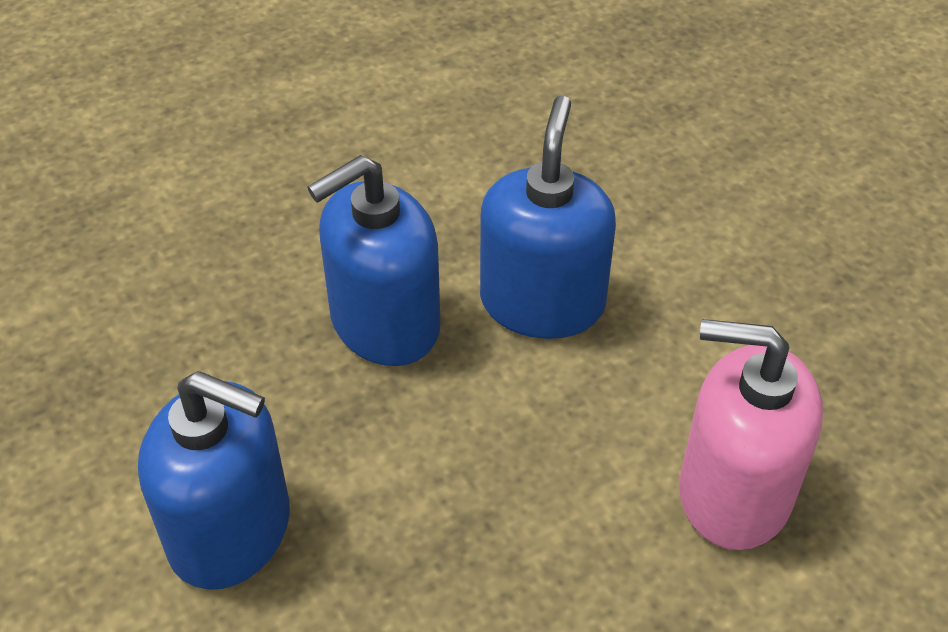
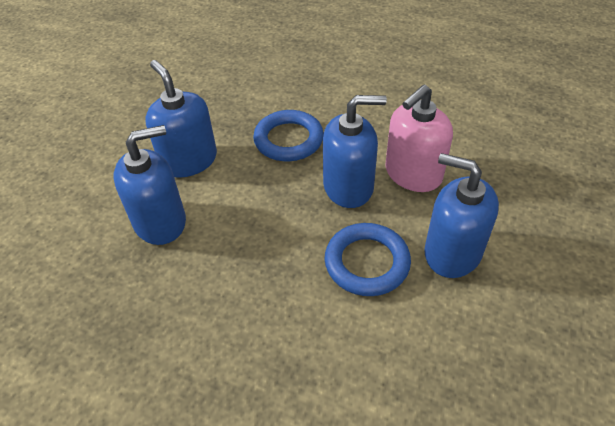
blue ring: none = 0 -> [253,110,324,161] [325,223,411,296] = 2
blue soap dispenser: [138,371,290,590] [307,155,441,366] [480,96,616,339] = 3 -> [114,125,186,245] [145,60,217,178] [323,95,387,208] [424,153,499,278] = 4

